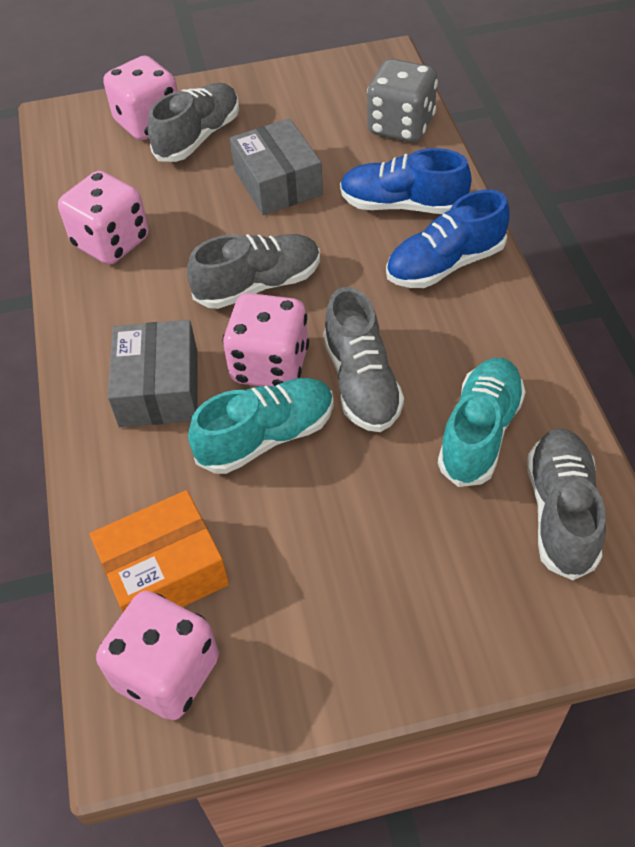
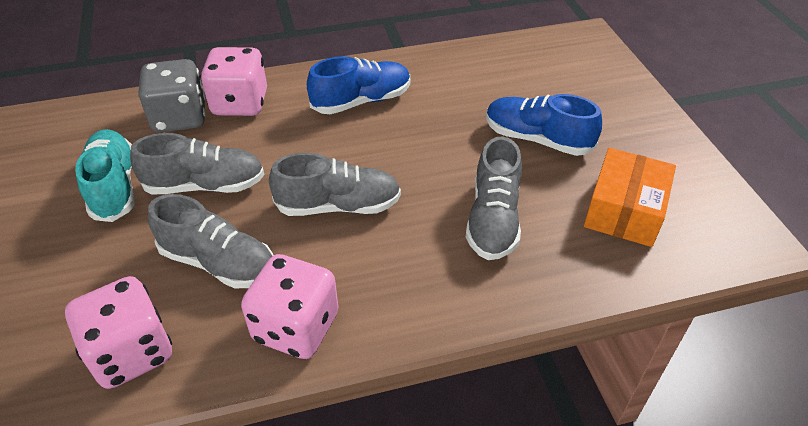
grey box: [108,320,197,427] [230,118,323,215] = 2 -> none = 0
pink dice: [58,171,149,265] [96,591,219,720] [103,55,178,140] [222,293,309,386] = 4 -> [65,276,172,389] [201,47,267,116] [241,254,338,359] = 3
turquoise shoe: [188,378,334,474] [438,358,526,487] = 2 -> [75,129,135,222] = 1

